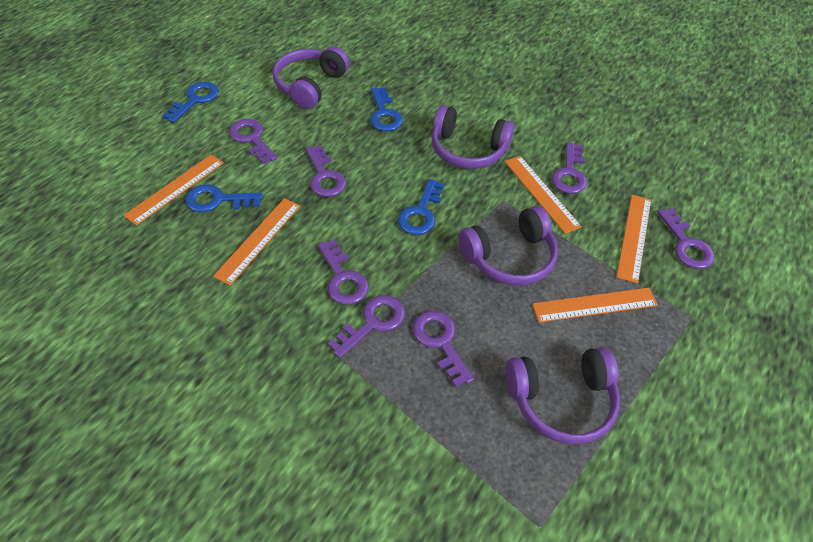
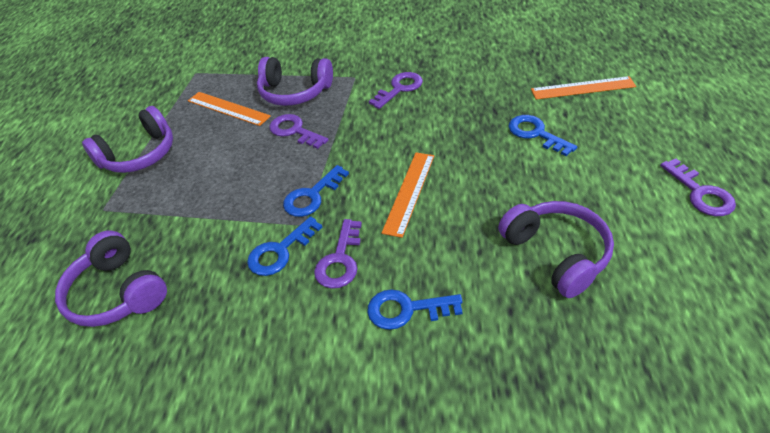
orange ruler: [123,155,224,226] [213,198,300,285] [505,156,582,234] [532,288,658,323] [616,195,651,284] = 5 -> [188,92,271,126] [382,153,434,238] [531,76,636,100] = 3
purple key: [229,119,277,164] [306,145,346,197] [318,239,369,305] [328,295,405,358] [412,311,474,387] [552,142,587,194] [657,208,714,269] = 7 -> [269,114,328,149] [314,219,362,289] [369,72,423,109] [660,158,736,216] = 4

